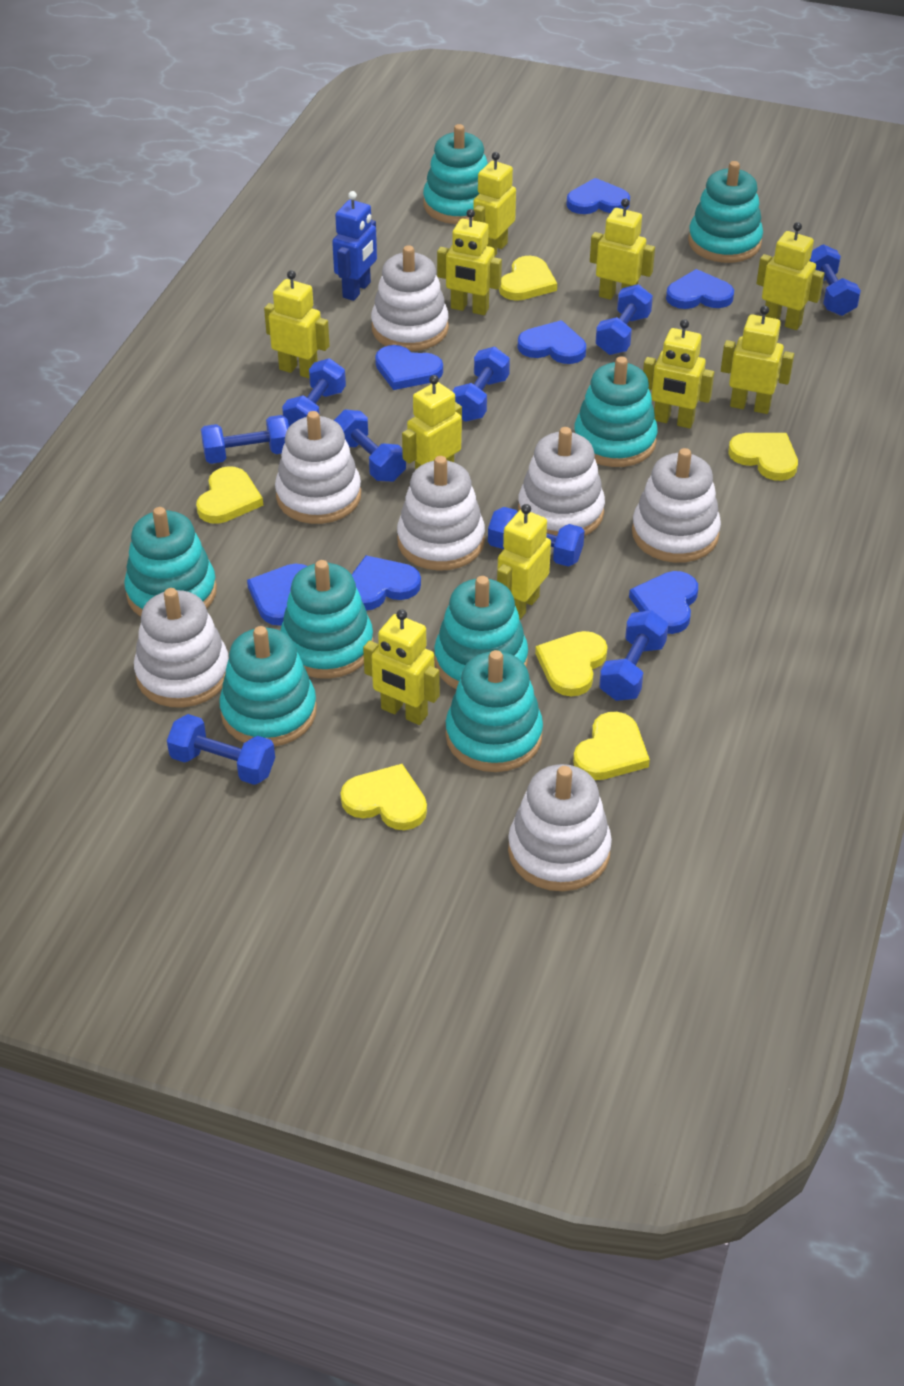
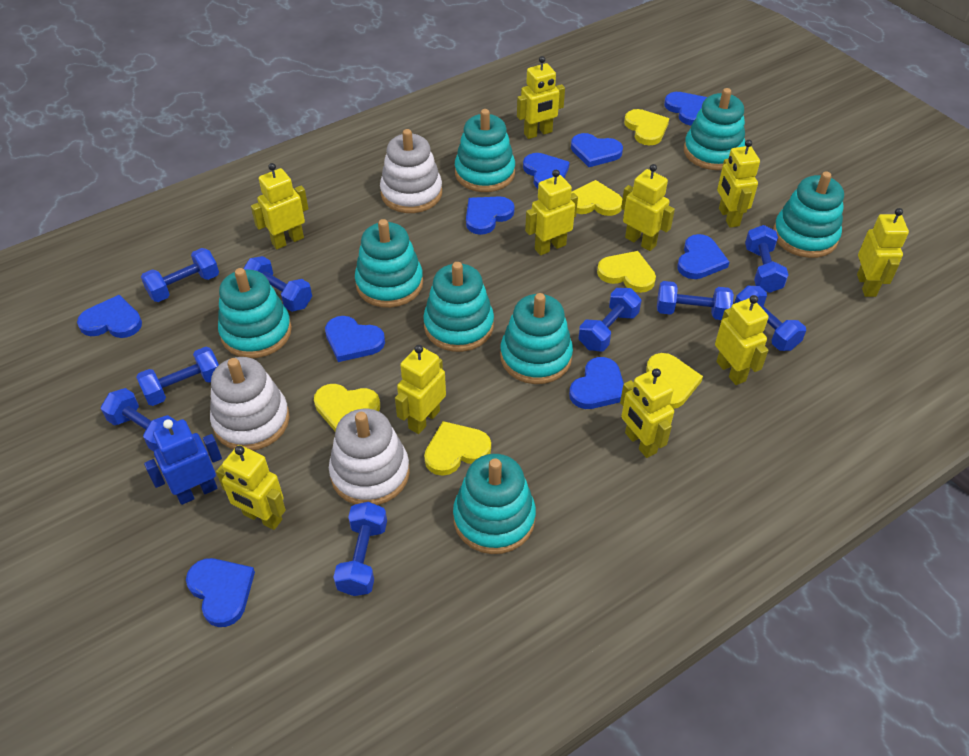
blue heart: [247,563,307,626] [351,555,421,611] [375,345,443,390] [518,320,586,364] [566,178,630,214] [629,571,698,634] [666,269,734,309] = 7 -> [77,295,142,338] [186,558,255,627] [325,316,385,362] [466,196,515,235] [523,153,570,189] [569,357,624,409] [571,133,623,167] [664,92,707,126] [677,234,729,279] = 9
white stacking toy: [134,588,229,708] [275,411,361,524] [371,245,449,351] [397,456,485,571] [508,764,612,891] [518,427,605,536] [632,448,721,563] = 7 -> [210,357,290,451] [329,409,410,505] [380,129,442,213] = 3

